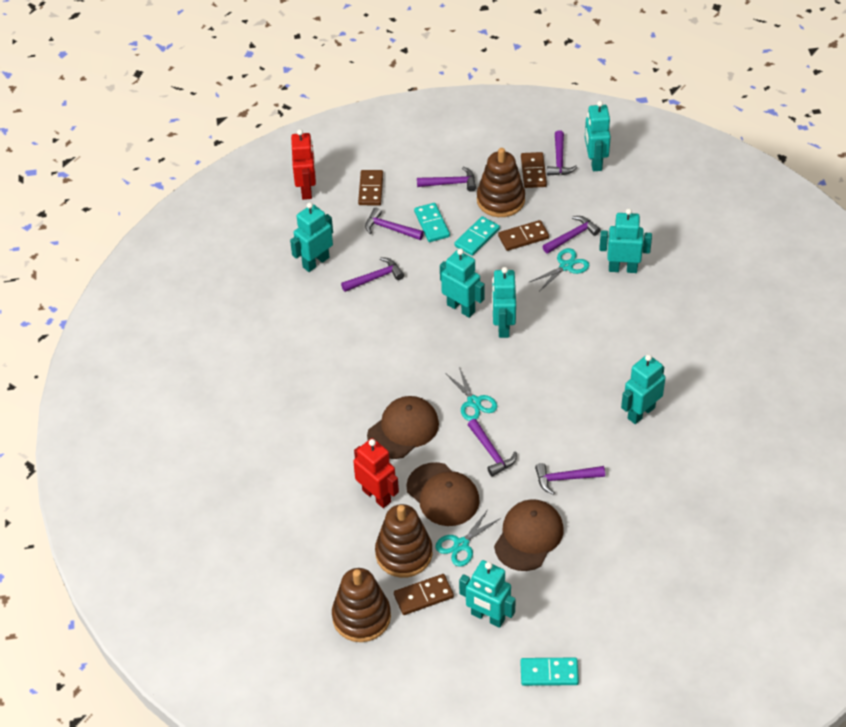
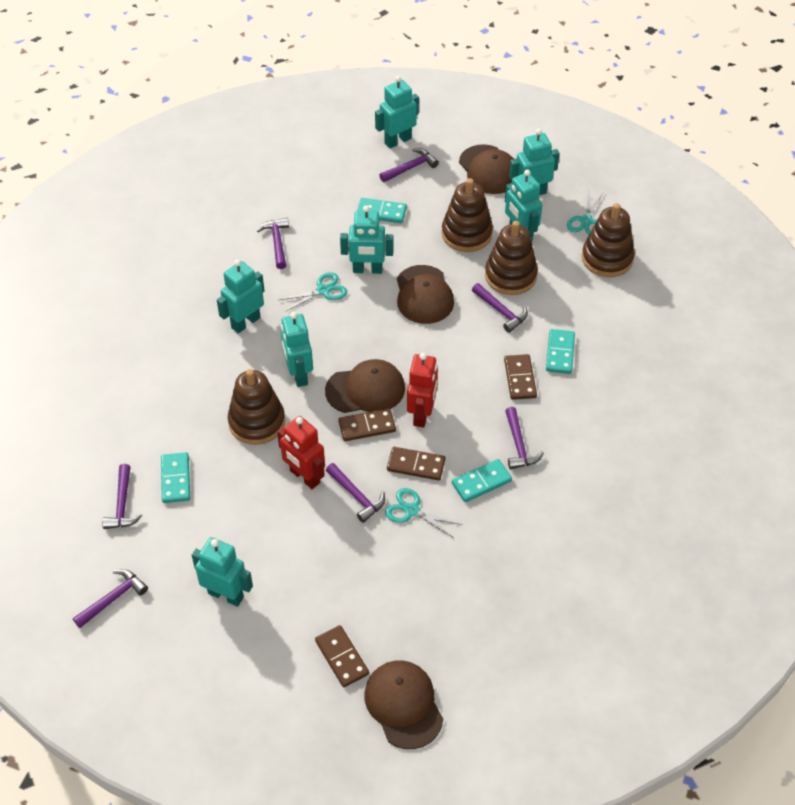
brown cap: [367,396,439,459] [406,462,480,526] [494,499,564,571] = 3 -> [325,359,405,413] [364,660,443,749] [397,265,454,324] [459,144,514,194] = 4
brown stacking toy: [332,568,391,642] [375,504,432,578] [477,148,525,217] = 3 -> [228,369,285,445] [442,178,493,252] [485,221,538,295] [582,203,635,277] = 4
turquoise domino: [414,203,450,242] [454,216,500,256] [520,658,579,686] = 3 -> [161,452,190,503] [357,198,407,223] [452,459,512,502] [546,329,575,374] = 4

